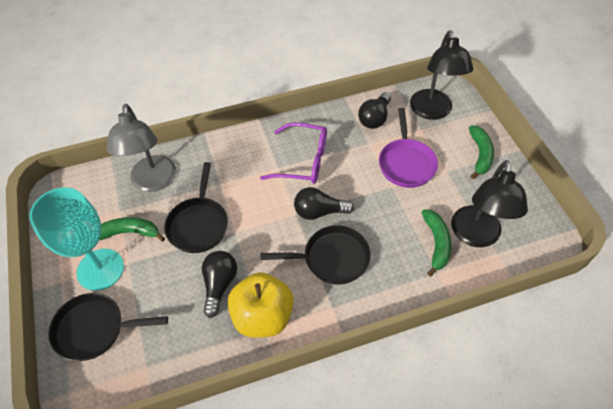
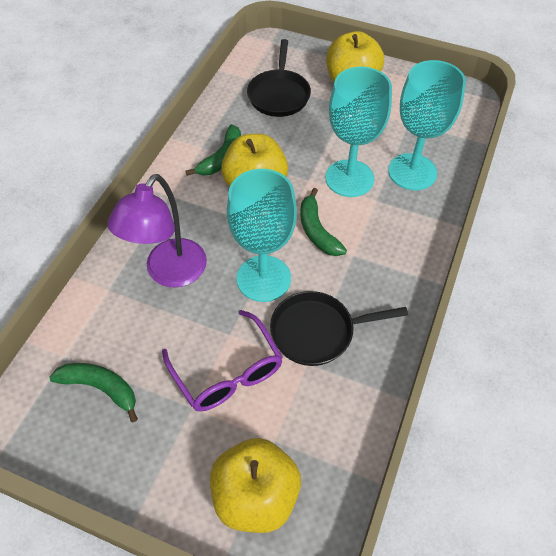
black lamp: [410,30,473,120] [451,160,528,247] = 2 -> none = 0
black light bulb: [202,251,237,318] [294,187,354,220] [358,92,391,129] = 3 -> none = 0
black pan: [48,293,168,361] [164,162,228,253] [261,225,371,285] = 3 -> [247,39,311,117] [270,291,408,366] = 2
grey lamp: [107,104,176,192] = 1 -> none = 0
purple lamp: none = 0 -> [107,174,207,288] = 1
purple pan: [379,108,438,188] = 1 -> none = 0
turquoise goblet: [29,187,124,291] = 1 -> [227,169,297,302] [325,67,392,197] [388,60,466,190] = 3
yellow apple: [228,272,294,338] = 1 -> [210,438,301,533] [221,134,288,187] [326,31,384,82] = 3

